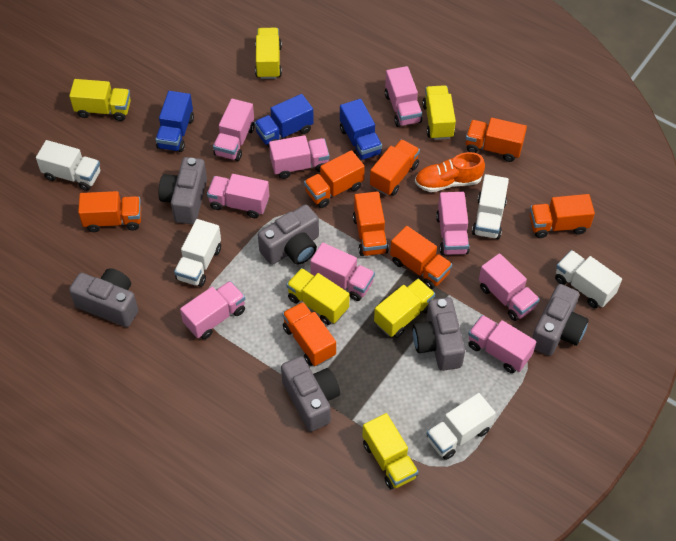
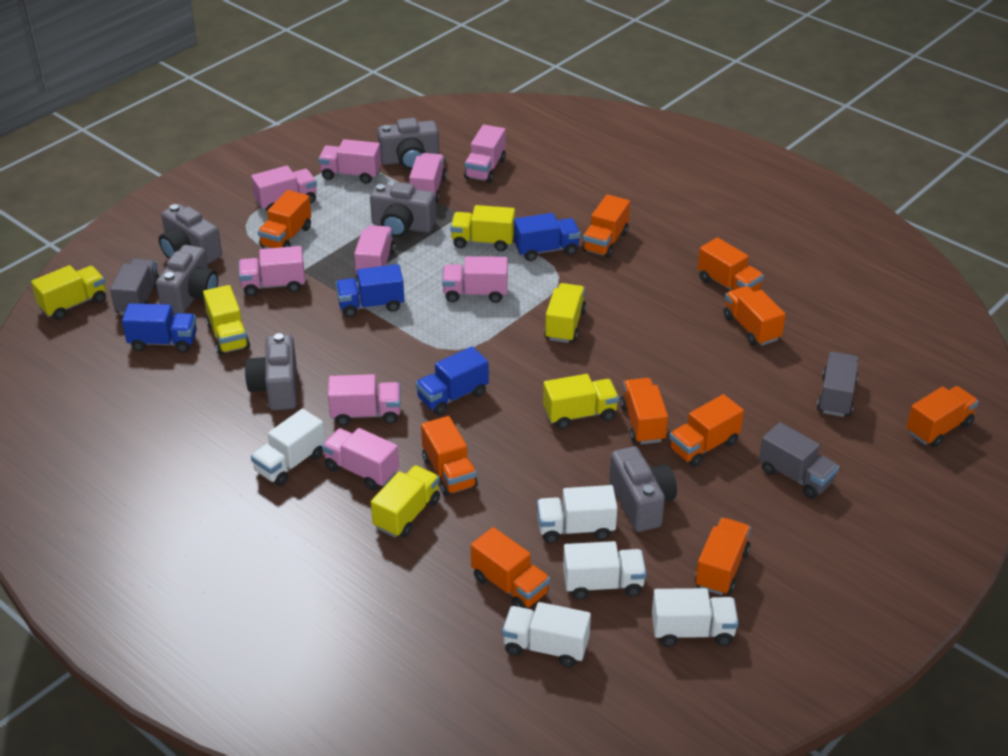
blue truck: [155,91,194,152] [254,94,314,148] [340,99,382,161] = 3 -> [122,303,197,353] [336,264,404,317] [416,347,489,415] [514,213,580,261] = 4
grey truck: none = 0 -> [110,258,160,315] [759,422,839,499] [817,352,858,417] = 3
orange shoe: [415,152,485,192] = 1 -> none = 0
orange truck: [78,191,141,232] [282,302,336,366] [304,150,365,208] [353,191,389,256] [370,139,420,196] [390,226,452,289] [466,118,527,162] [530,194,595,238] = 8 -> [258,190,311,248] [421,416,478,496] [471,527,550,608] [582,195,630,258] [620,378,668,444] [669,394,744,467] [695,518,751,595] [698,237,764,292] [723,286,786,346] [907,386,979,448] = 10

